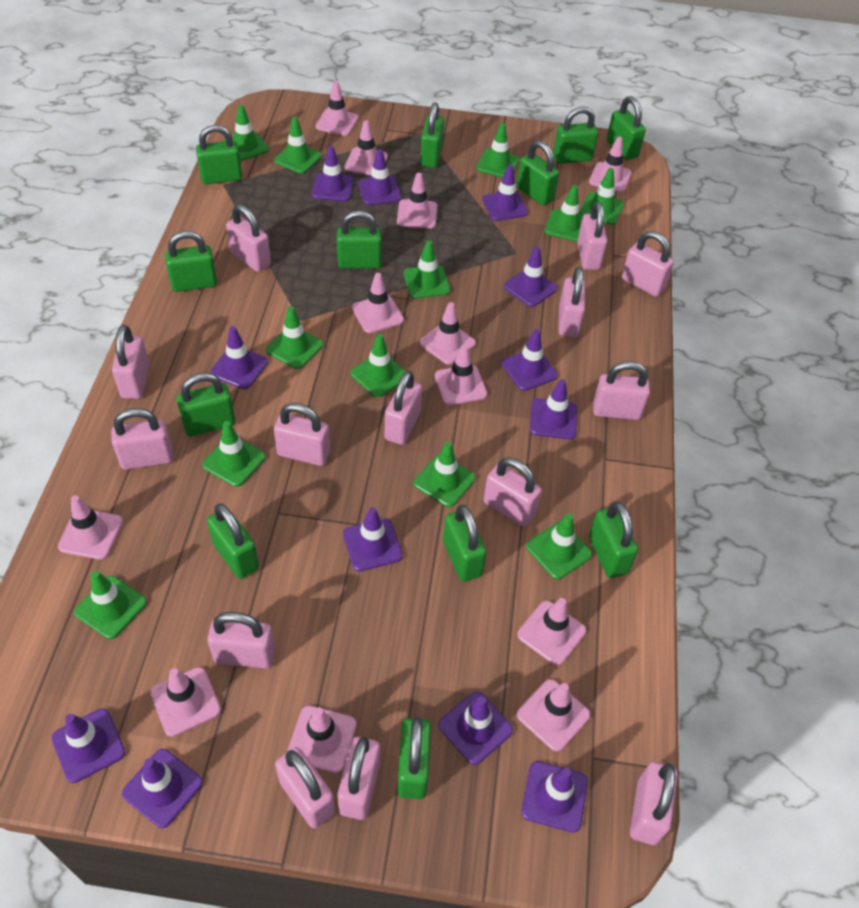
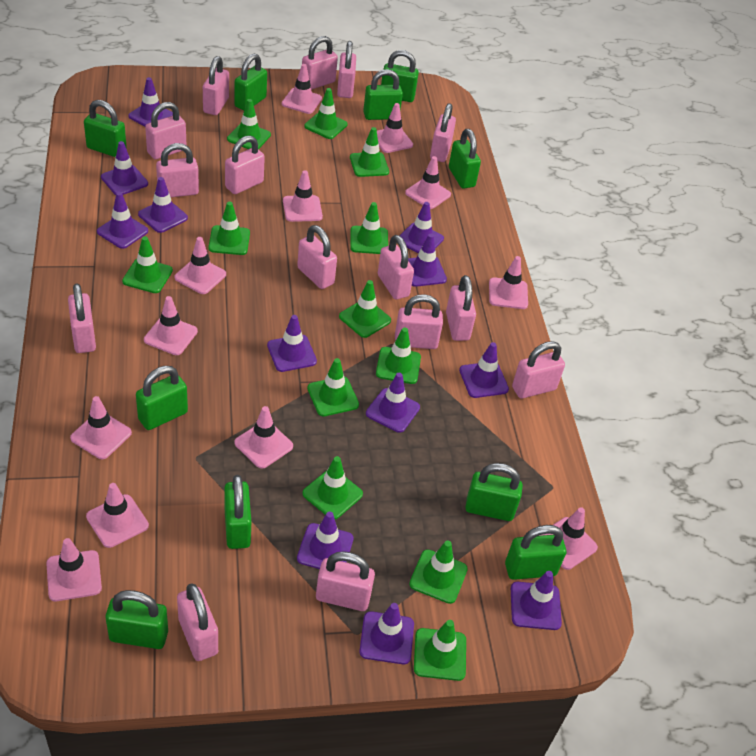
green padlock: [165,231,217,292] [177,372,235,437] [196,125,242,184] [207,503,259,579] [337,210,382,268] [397,717,431,799] [420,102,444,168] [443,505,487,582] [517,140,559,206] [553,107,598,164] [589,502,638,578] [607,96,646,160] = 12 -> [84,100,127,157] [106,590,168,649] [136,366,188,430] [225,475,251,549] [234,54,267,111] [363,69,403,120] [381,50,419,102] [449,129,481,188] [465,463,523,521] [505,525,566,580] = 10
pink padlock: [111,408,173,470] [112,325,150,399] [207,612,275,669] [226,204,271,272] [274,403,330,466] [275,747,335,829] [337,737,380,820] [385,371,422,445] [483,457,542,527] [558,267,585,337] [577,202,607,270] [593,361,650,420] [622,231,674,297] [630,762,678,845] = 14 -> [68,283,96,353] [145,102,186,159] [156,143,199,197] [177,583,218,661] [203,56,229,115] [225,135,265,194] [297,225,337,289] [302,36,338,90] [316,551,375,611] [337,41,356,98] [378,235,414,300] [395,294,443,349] [430,103,456,162] [446,275,476,341] [512,341,565,399] = 15

